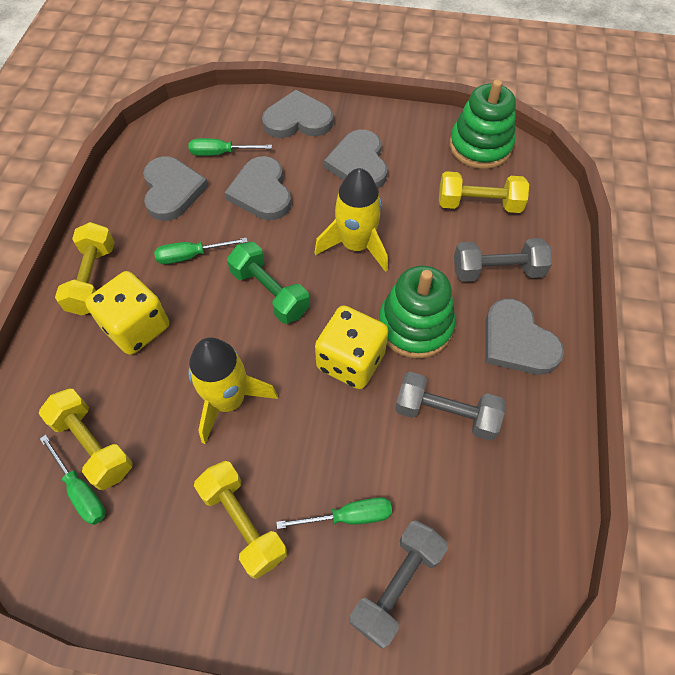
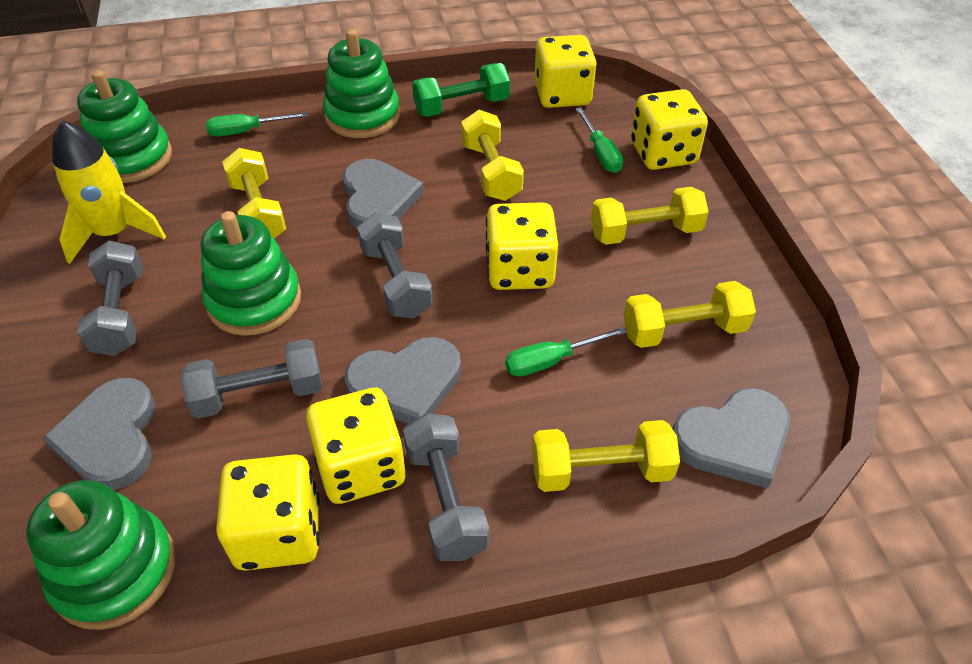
green screwdriver: [40,435,105,525] [154,237,247,264] [188,138,272,156] [276,497,392,529] = 4 -> [205,112,308,137] [505,327,627,377] [576,108,623,173] = 3
green stacking toy: [378,265,456,358] [450,79,516,169] = 2 -> [26,480,176,630] [77,70,172,183] [200,211,301,336] [323,29,400,138] = 4
grey dumbbell: [350,520,448,649] [395,372,505,441] [454,238,552,282] = 3 -> [77,241,143,356] [181,339,323,419] [357,213,433,318] [403,413,489,561] = 4
grey heart: [143,156,208,221] [224,156,291,220] [262,90,333,138] [324,130,387,189] [485,299,564,375] = 5 -> [42,378,156,490] [342,159,424,229] [345,337,461,424] [672,388,790,489] = 4
yellow dice: [85,271,169,355] [315,305,389,389] = 2 -> [216,454,320,571] [306,388,406,504] [486,202,558,290] [534,35,597,108] [631,89,708,170] = 5
yellow dumbbell: [39,388,133,490] [55,222,115,315] [194,461,287,579] [439,171,529,213] = 4 -> [222,148,286,238] [461,110,524,201] [532,420,680,492] [591,187,709,245] [623,281,756,348] = 5
yellow rocket: [188,337,278,444] [315,168,388,272] = 2 -> [52,120,166,264] = 1

